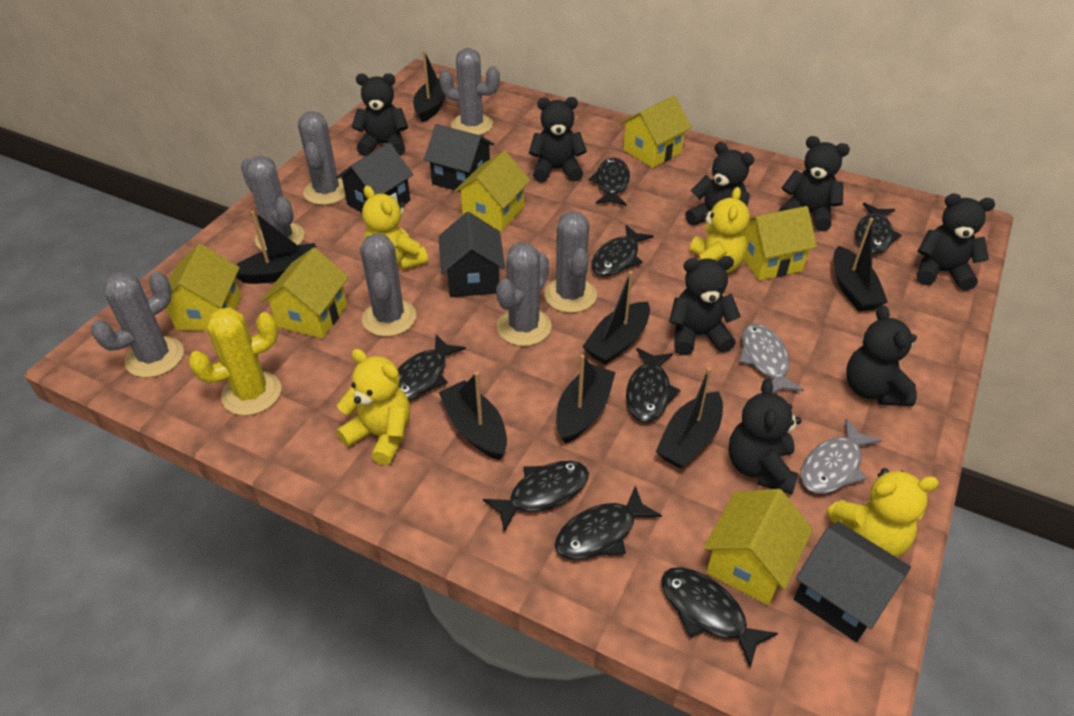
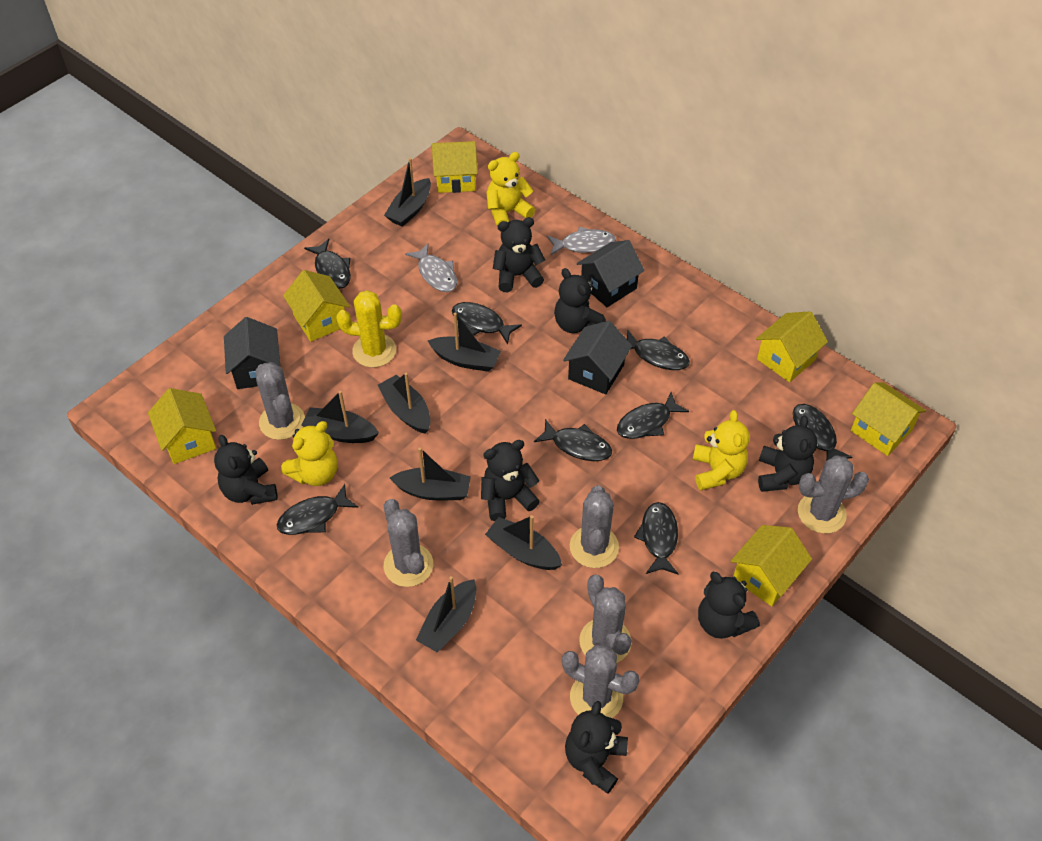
black house: [336,143,413,213] [424,124,494,192] [439,212,505,297] [794,522,911,642] = 4 -> [224,317,280,389] [563,321,632,394] [577,240,645,307] = 3
black teddy bear: [352,73,408,156] [529,97,587,182] [669,256,741,355] [685,142,754,226] [729,378,801,494] [778,136,850,231] [846,305,917,406] [917,194,995,291] = 8 -> [214,435,278,505] [481,440,540,521] [493,217,545,292] [554,268,606,333] [565,701,628,794] [698,572,760,639] [758,416,817,492] = 7
grey cactus: [91,271,184,378] [241,156,305,250] [298,111,346,205] [360,233,416,337] [439,48,500,135] [496,242,552,346] [544,211,597,313] = 7 -> [255,362,305,440] [384,499,433,587] [562,645,640,718] [570,485,619,568] [579,575,632,663] [798,455,869,534] = 6
yellow teddy bear: [337,349,410,465] [362,186,428,270] [686,187,750,273] [826,468,939,557] = 4 -> [281,421,338,486] [486,152,535,227] [693,410,749,491] = 3

